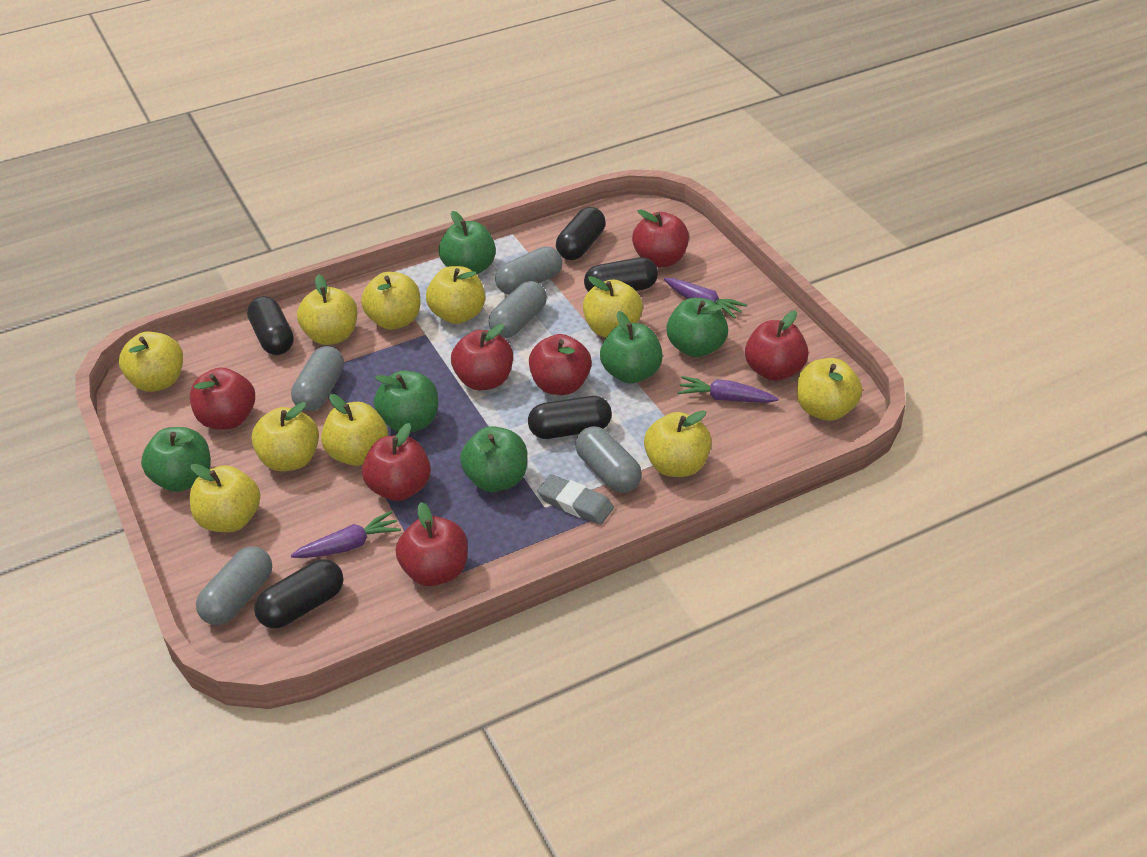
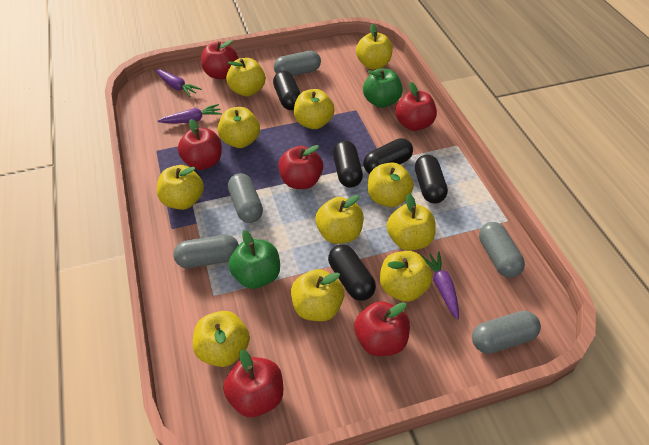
green apple: [141,427,211,492] [374,371,438,433] [439,211,496,274] [460,426,527,492] [600,311,663,383] [666,298,728,357] = 6 -> [229,230,280,289] [363,69,403,108] = 2
grey eraser: [537,474,614,525] = 1 -> none = 0
red apple: [190,368,255,430] [362,423,431,501] [396,502,468,586] [451,324,513,390] [529,334,592,395] [632,209,689,267] [745,310,809,381] = 7 -> [178,119,222,170] [201,40,239,79] [223,349,283,417] [278,145,323,189] [354,301,410,356] [395,82,437,131] = 6
yellow apple: [119,331,183,392] [190,464,260,532] [251,402,319,471] [297,274,357,345] [321,394,388,466] [361,272,420,330] [426,266,485,324] [583,276,643,338] [644,410,712,477] [797,358,862,421] = 10 -> [157,165,204,210] [193,311,250,367] [217,107,260,148] [226,58,265,96] [291,269,344,321] [294,89,335,129] [315,195,364,244] [356,24,393,69] [368,163,414,207] [380,251,432,302] [387,194,436,251] = 11

